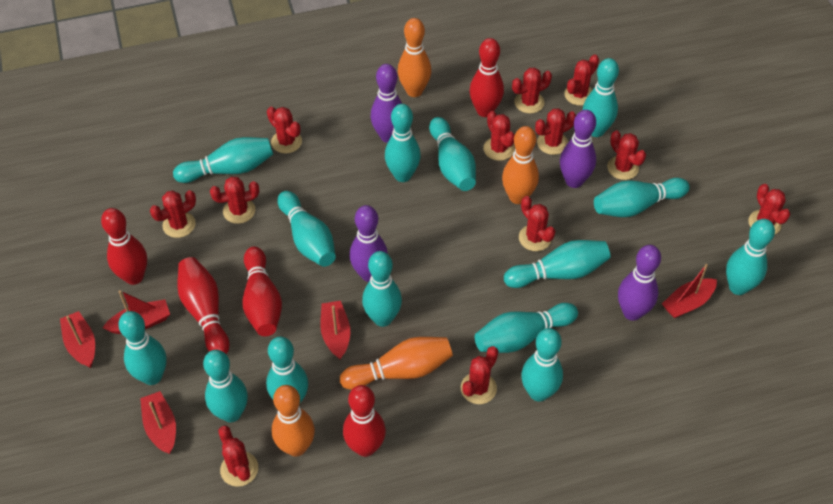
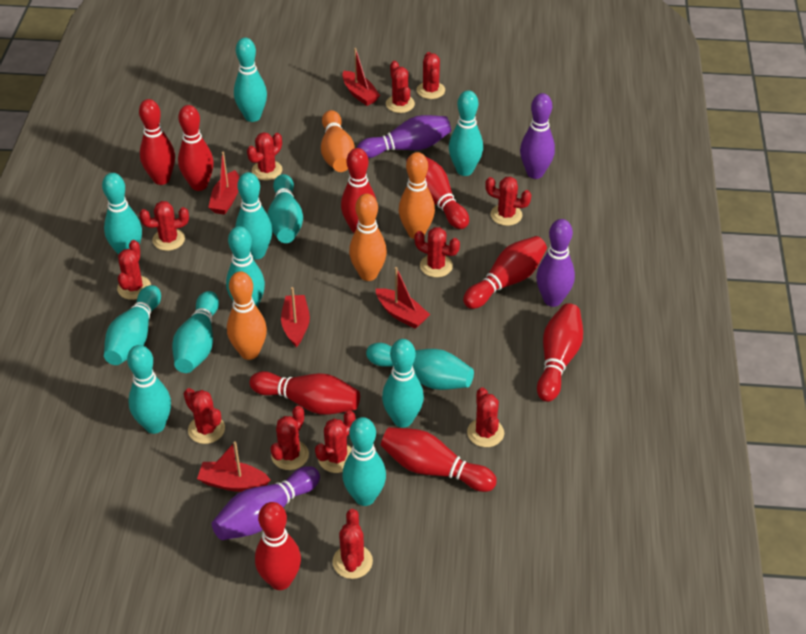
red bowling pin: [101,208,147,285] [178,257,230,354] [242,246,282,336] [343,385,386,457] [470,38,504,117] = 5 -> [139,99,175,185] [178,105,214,191] [250,371,360,415] [255,502,301,590] [341,148,377,233] [380,427,497,492] [406,156,469,229] [463,236,547,309] [537,303,583,402] = 9
turquoise bowling pin: [118,311,167,385] [173,137,273,183] [203,350,248,422] [266,336,308,405] [277,191,336,267] [362,251,402,327] [385,104,421,182] [429,117,476,191] [475,303,578,353] [504,240,611,288] [521,328,563,402] [583,58,619,137] [594,178,690,217] [726,219,775,295] = 14 -> [102,173,142,255] [104,285,161,365] [127,345,171,434] [172,291,219,373] [226,226,265,308] [234,38,267,122] [235,172,272,259] [267,174,303,243] [342,417,386,506] [366,343,474,390] [382,339,424,428] [449,90,483,176] = 12

